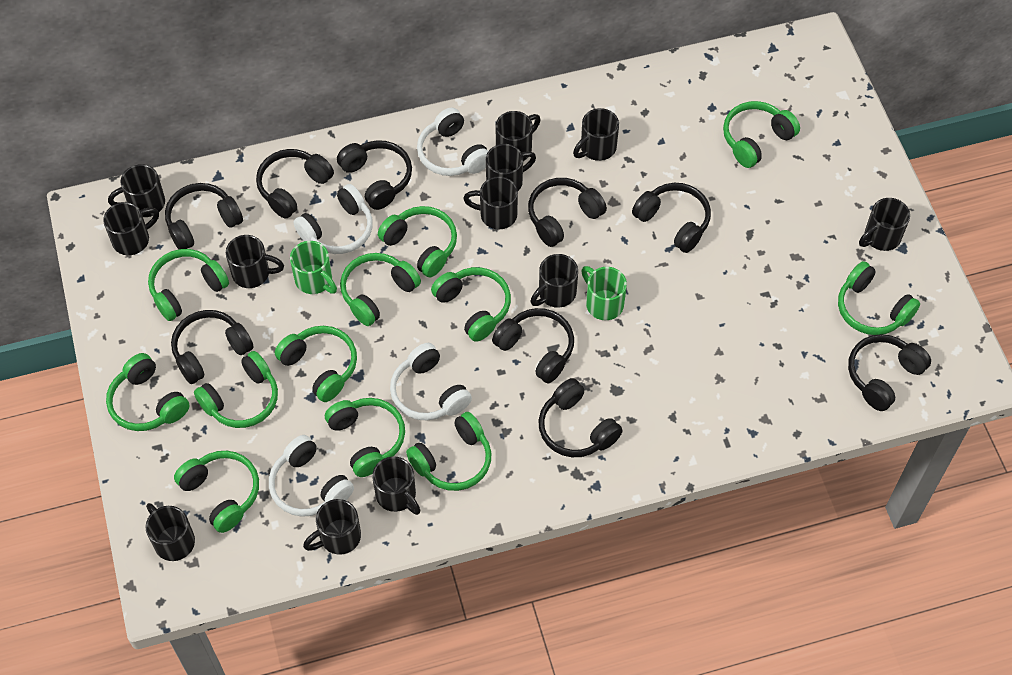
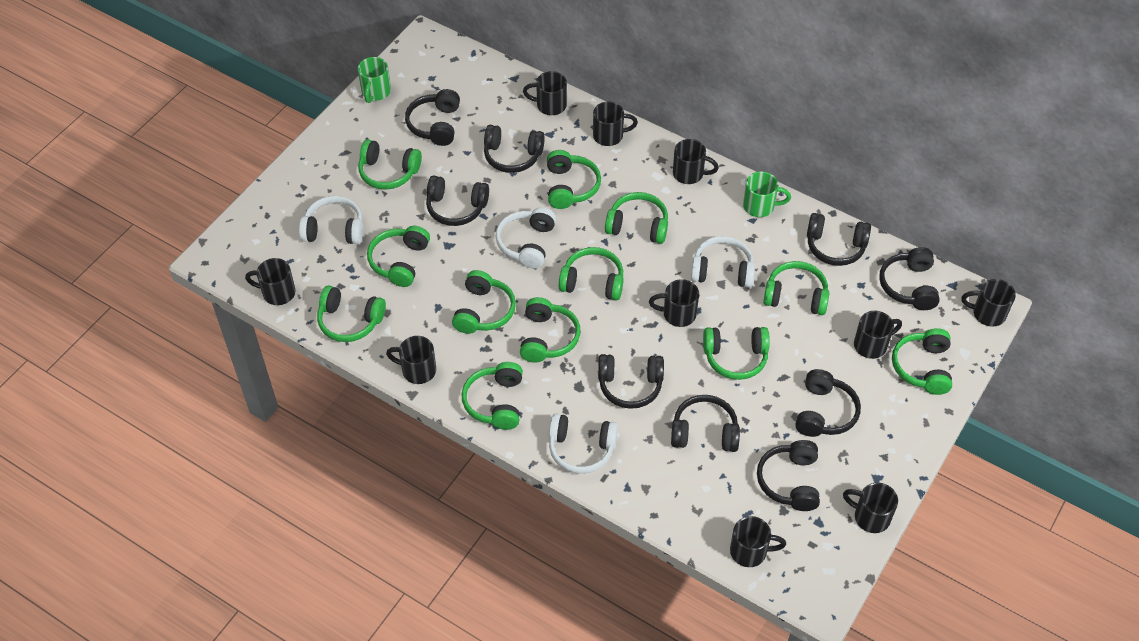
black mug: [103,202,159,255] [108,164,165,217] [146,503,195,561] [226,235,284,288] [303,499,361,554] [372,456,421,515] [463,176,518,229] [486,144,536,191] [495,111,541,161] [530,254,578,308] [573,108,619,161] [859,198,910,251] = 12 -> [245,258,295,305] [386,336,436,384] [523,71,567,115] [593,102,638,146] [649,279,699,327] [673,139,719,184] [730,516,786,567] [843,483,898,533] [854,311,902,359] [961,279,1016,327] = 10

